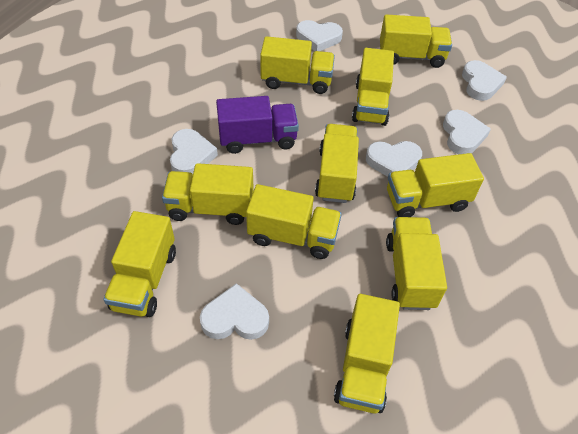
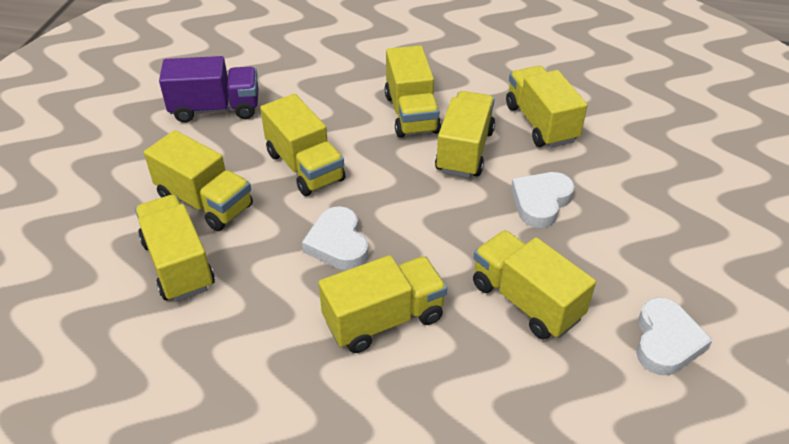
white heart: [170,129,218,174] [200,283,269,340] [296,20,343,51] [366,141,422,177] [443,110,491,154] [462,60,507,101] = 6 -> [302,206,368,270] [511,172,575,228] [636,298,713,375] = 3
yellow truck: [103,211,176,317] [162,163,254,225] [246,184,342,259] [260,36,335,94] [315,124,359,203] [334,294,400,413] [352,48,394,126] [380,14,452,68] [386,217,447,310] [387,153,484,217] = 10 -> [135,195,215,302] [144,130,253,231] [260,94,346,196] [318,255,447,353] [385,45,441,138] [435,91,495,178] [473,230,596,340] [506,66,588,148] = 8

